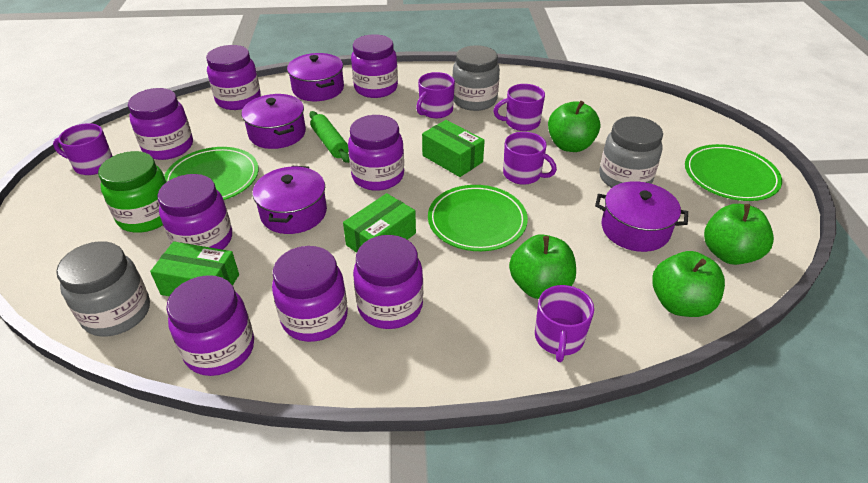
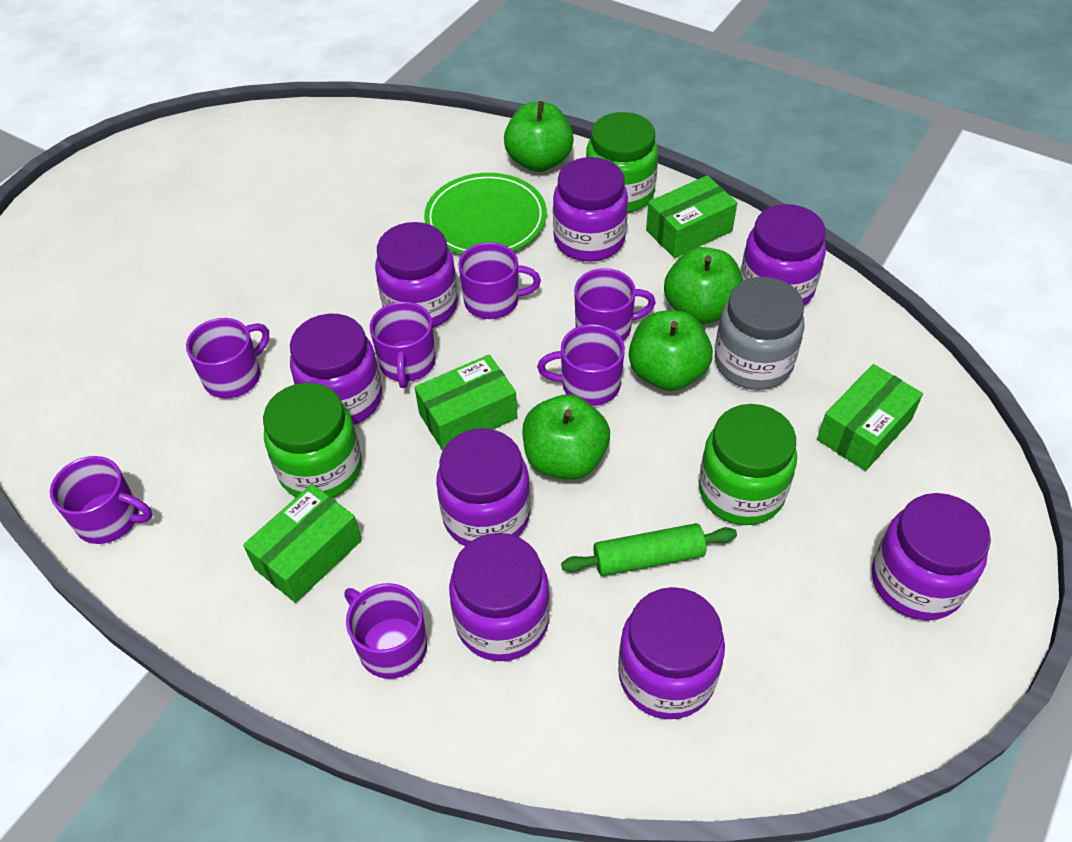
green box: [150,241,239,296] [343,193,416,253] [422,120,485,177] = 3 -> [243,484,362,603] [414,355,517,451] [646,175,737,258] [817,364,923,471] = 4
green jar: [98,151,167,233] = 1 -> [263,383,362,498] [586,112,658,213] [699,404,797,525] = 3
green plate: [164,147,258,200] [428,185,528,251] [685,144,782,201] = 3 -> [424,173,547,254] = 1
grey jar: [56,241,150,337] [452,45,500,111] [599,116,663,188] = 3 -> [715,277,805,390] = 1
purple mug: [53,123,112,175] [416,72,455,118] [493,84,545,131] [503,132,557,185] [535,285,594,362] = 5 -> [50,456,152,544] [186,318,269,398] [345,583,427,679] [370,302,436,388] [458,242,541,319] [537,324,625,406] [574,268,656,341] = 7
purple pot: [242,94,306,149] [253,166,327,234] [287,53,344,101] [595,181,688,252] = 4 -> none = 0

